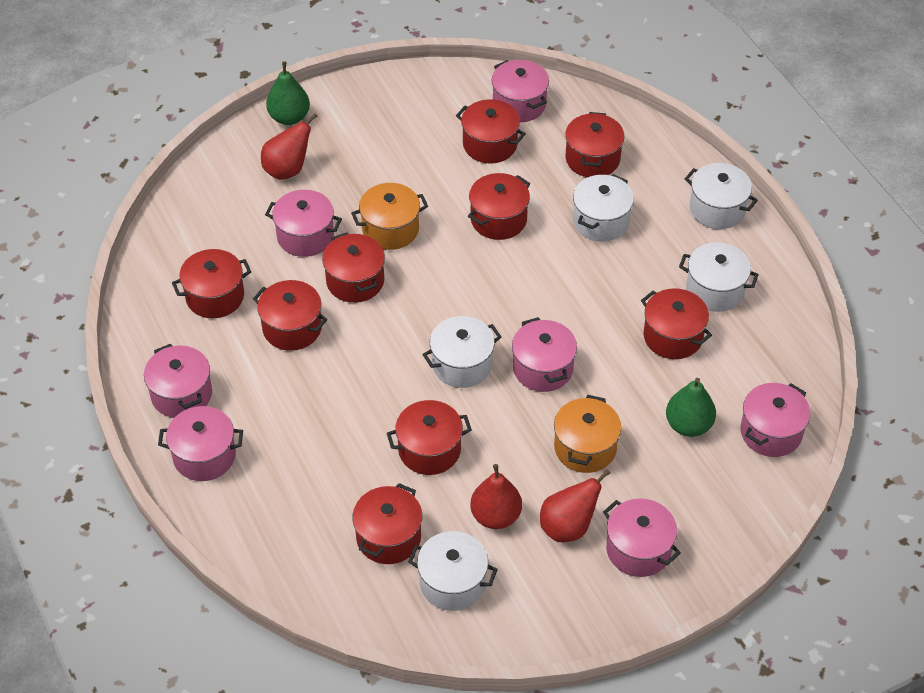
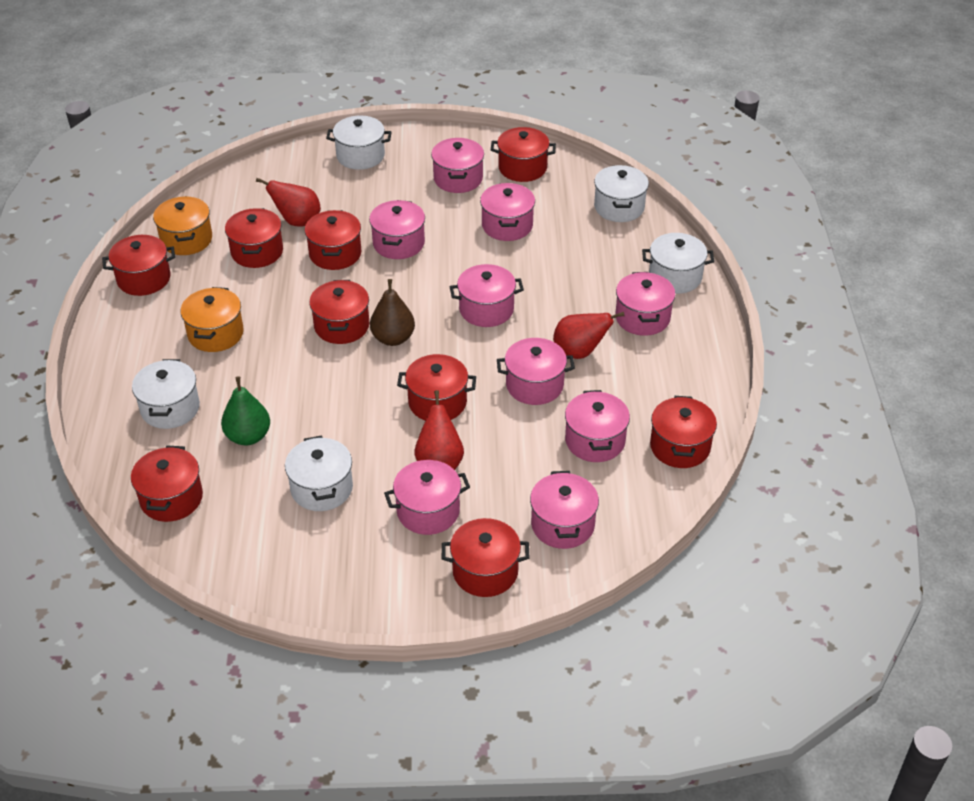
brown pear: none = 0 -> [370,279,415,346] = 1
green pear: [266,61,310,125] [666,378,716,437] = 2 -> [221,376,270,445] = 1
pink pot: [144,344,212,418] [158,406,243,481] [265,190,342,257] [492,60,549,122] [512,317,577,392] [603,498,681,577] [740,383,811,457] = 7 -> [369,200,425,259] [384,460,470,535] [431,138,484,193] [450,264,524,327] [480,183,535,241] [497,338,575,405] [530,471,599,549] [565,390,630,462] [615,272,675,336] = 9

